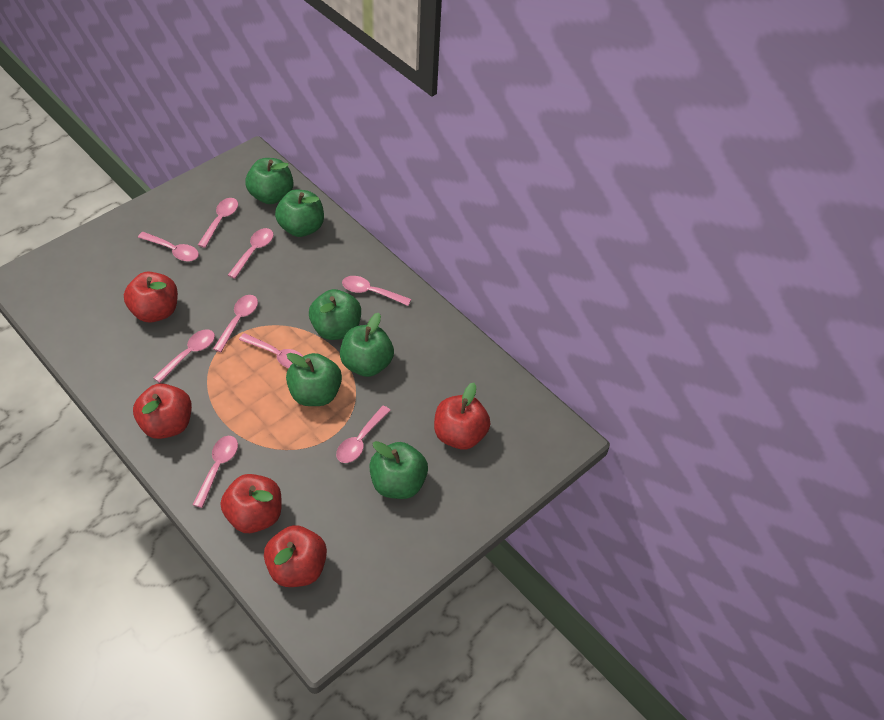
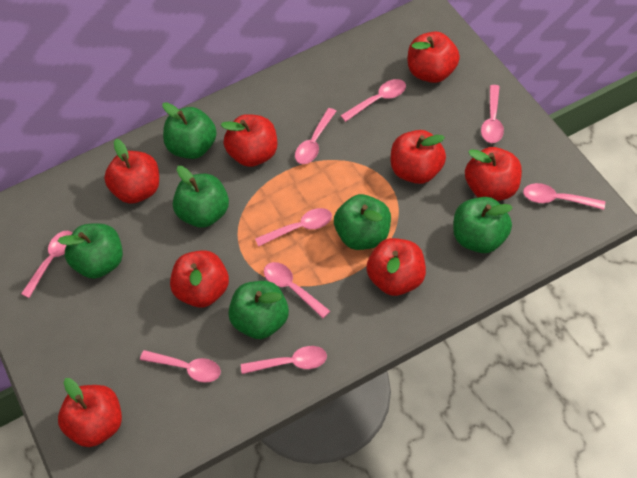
red apple: [124,272,178,322] [133,383,192,439] [221,474,282,533] [264,525,327,587] [434,383,490,450] = 5 -> [58,378,122,447] [104,139,159,204] [170,250,229,308] [221,114,277,167] [366,238,426,296] [391,130,446,184] [408,31,460,83] [465,147,522,201] = 8

